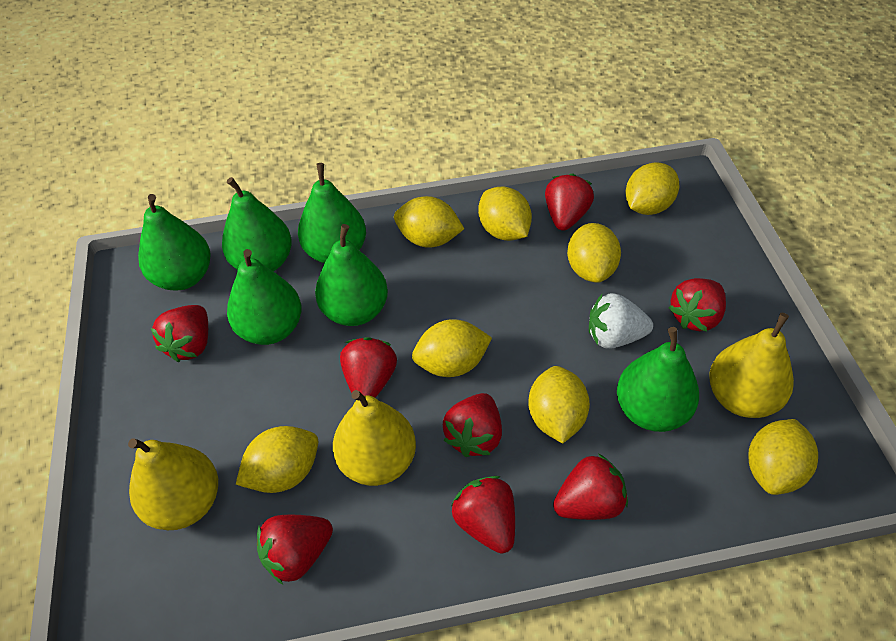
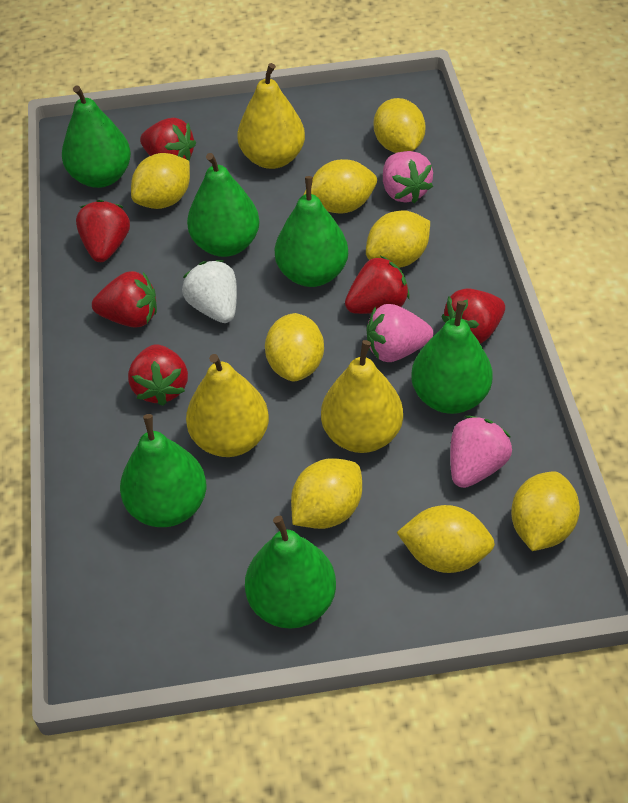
pink strawberry: none = 0 -> [366,304,433,362] [383,151,433,203] [450,416,512,488] = 3
red strawberry: [151,305,208,362] [257,515,333,584] [340,337,397,398] [443,393,502,457] [451,476,515,554] [545,174,594,231] [553,454,628,520] [668,278,726,332] = 8 -> [76,200,130,262] [92,271,157,328] [128,344,188,406] [140,118,196,161] [345,256,410,314] [442,289,505,344] = 6

